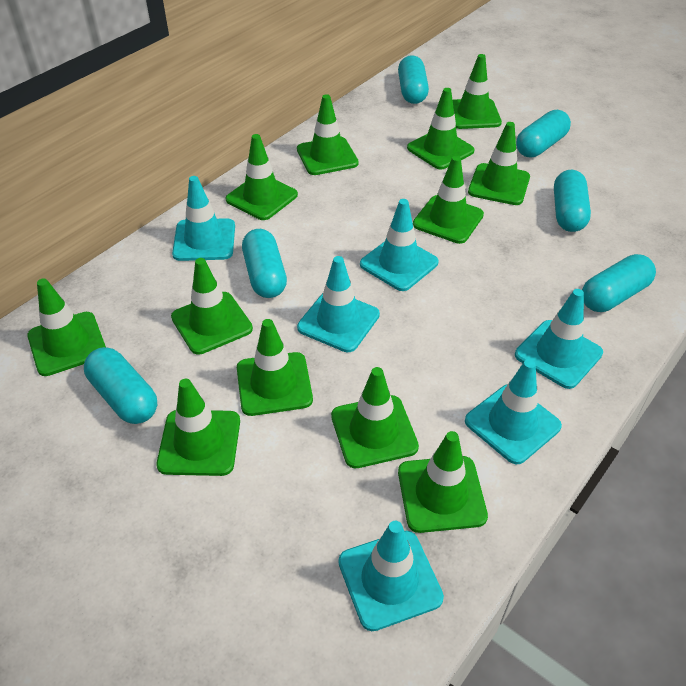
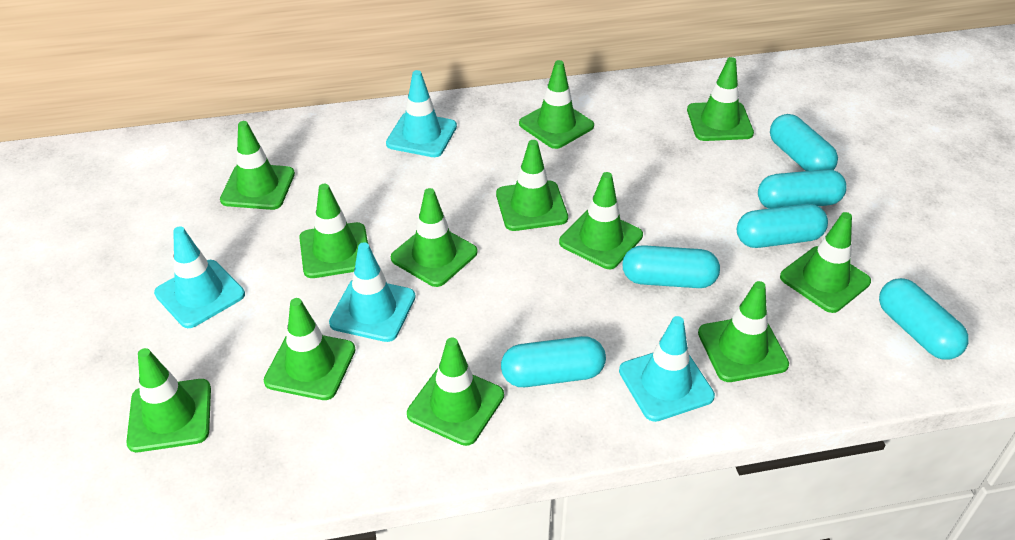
turquoise traffic cone: [172,176,235,261] [297,256,380,352] [338,521,444,631] [360,199,439,291] [465,359,562,464] [515,289,603,389] = 6 -> [154,226,245,328] [329,242,416,342] [386,70,457,157] [619,316,715,422] = 4

